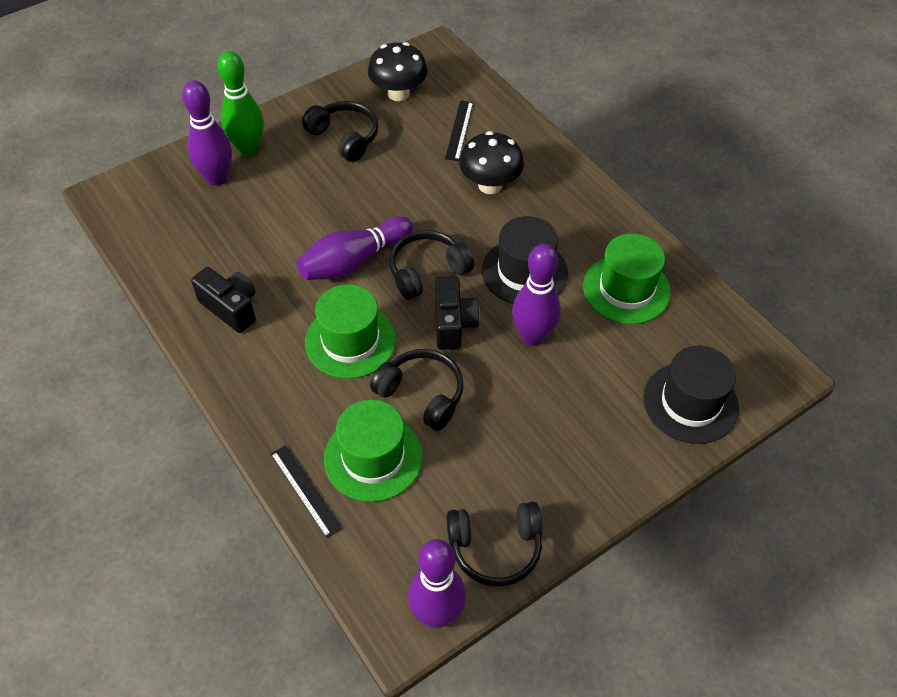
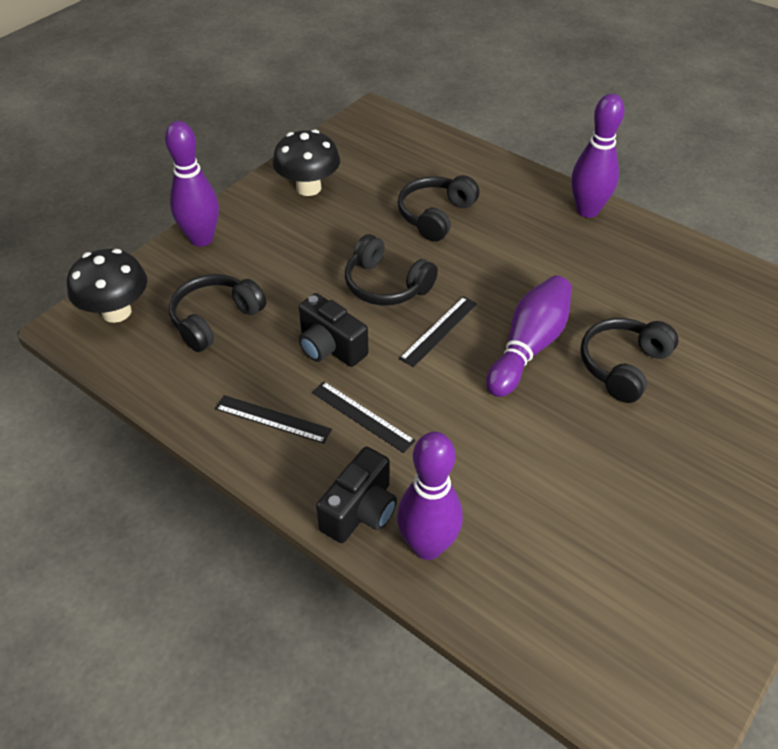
black hat: [482,216,568,304] [643,346,739,444] = 2 -> none = 0
black ruler: [271,445,342,538] [445,100,473,161] = 2 -> [215,395,332,444] [312,382,416,453] [399,296,477,367] = 3
green bowling pin: [217,51,264,156] = 1 -> none = 0
green hat: [305,284,396,379] [324,400,422,502] [583,233,671,324] = 3 -> none = 0

